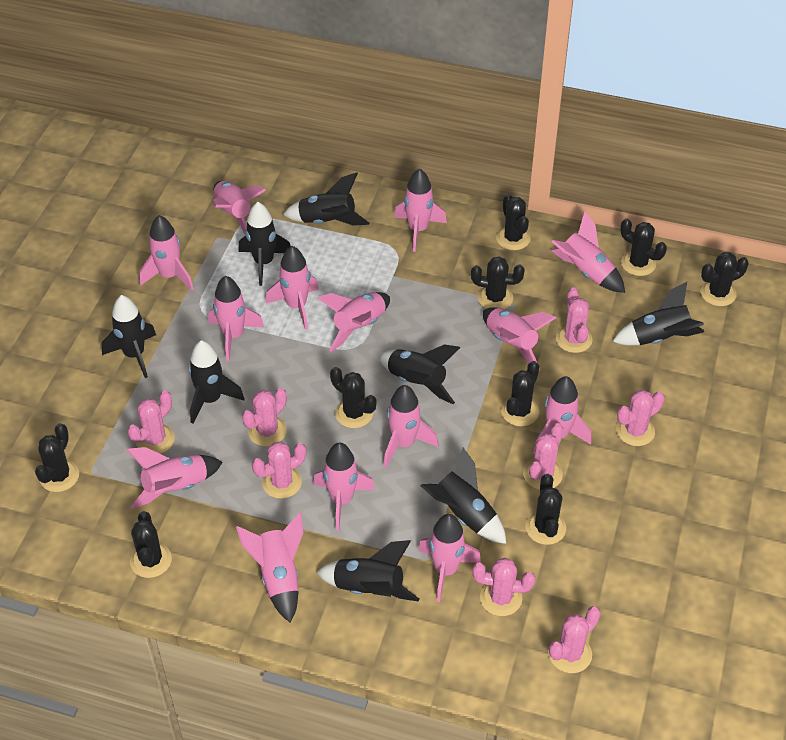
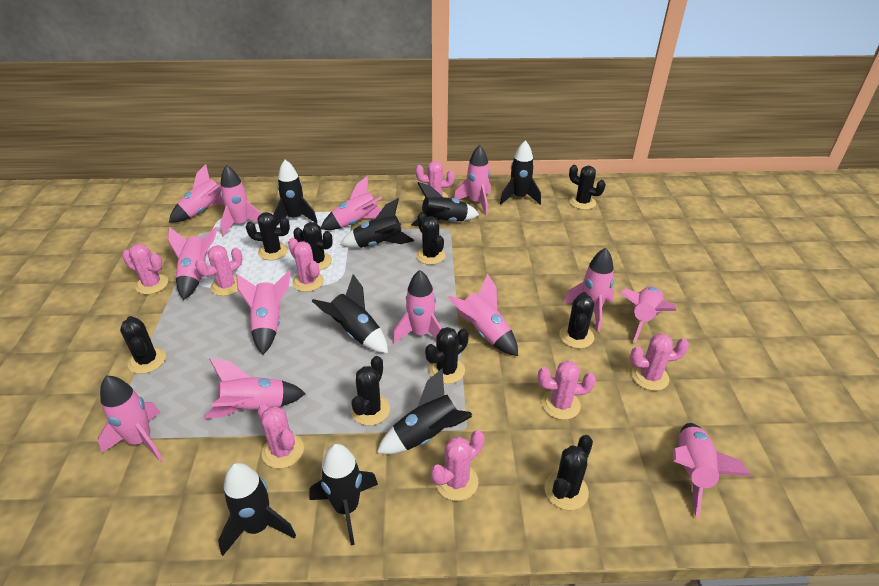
pink rocket: [126,447,223,509] [139,215,194,291] [208,276,264,361] [212,181,266,233] [236,513,303,623] [266,246,319,329] [313,442,375,530] [318,292,390,352] [384,385,438,468] [394,169,447,252] [418,514,481,602] [483,307,556,371] [533,376,592,455] [551,211,625,293] = 14 -> [98,375,163,461] [168,227,218,300] [169,164,224,223] [204,358,306,419] [220,165,262,237] [236,271,291,354] [321,176,382,230] [392,270,442,344] [448,274,518,356] [454,145,491,215] [563,248,614,332] [620,286,676,343] [673,423,751,517] = 13

